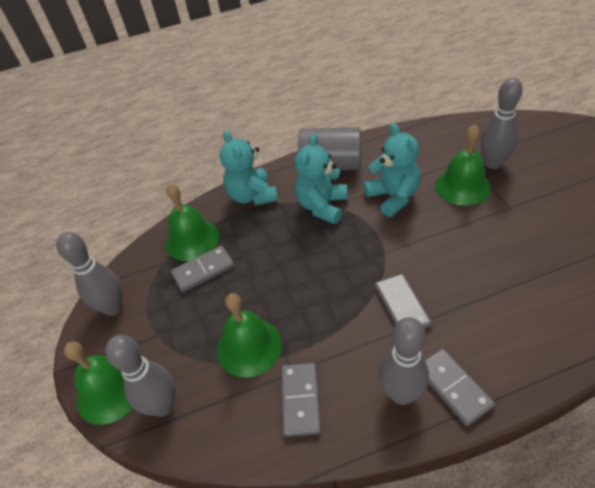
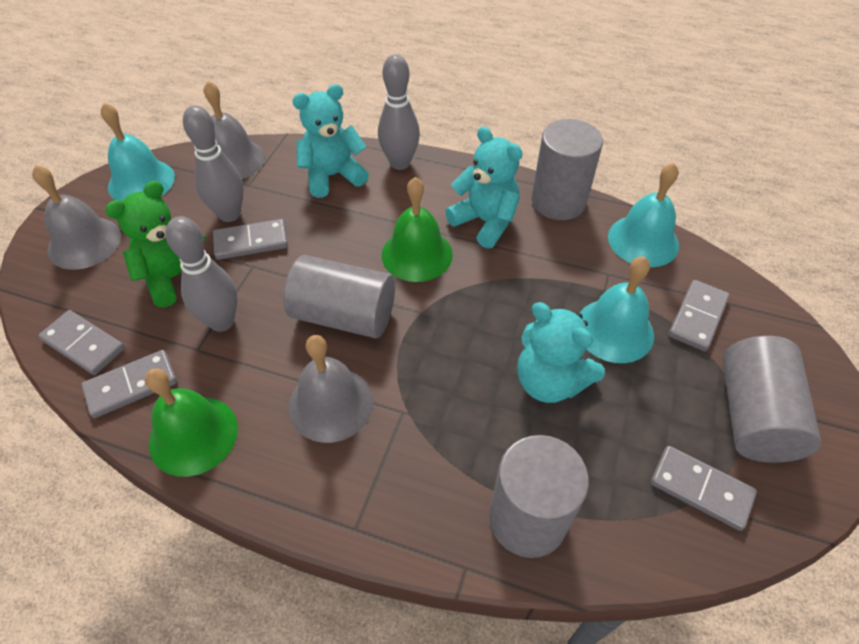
green bell: [64,341,133,425] [166,183,219,261] [217,293,282,378] [435,124,491,206] = 4 -> [145,369,238,477] [382,177,453,282] = 2
green teddy bear: none = 0 -> [105,181,206,307] = 1
grey bell: none = 0 -> [32,165,121,270] [204,81,265,179] [289,335,373,443] = 3
grey bowling pin: [56,232,122,316] [105,335,176,417] [379,317,429,405] [480,78,523,169] = 4 -> [166,216,238,332] [183,105,244,222] [378,54,420,170] = 3
grey cylinder: [298,127,361,170] = 1 -> [284,255,395,338] [489,435,589,558] [531,119,603,220] [722,336,821,463] = 4
grey domino: [171,246,234,292] [282,363,321,437] [375,274,432,329] [425,349,495,426] = 4 -> [39,310,125,375] [82,350,177,418] [213,219,288,260] [651,446,757,531] [668,280,730,351] = 5
turquoise bell: none = 0 -> [101,103,175,201] [580,256,654,363] [608,163,679,267] = 3

